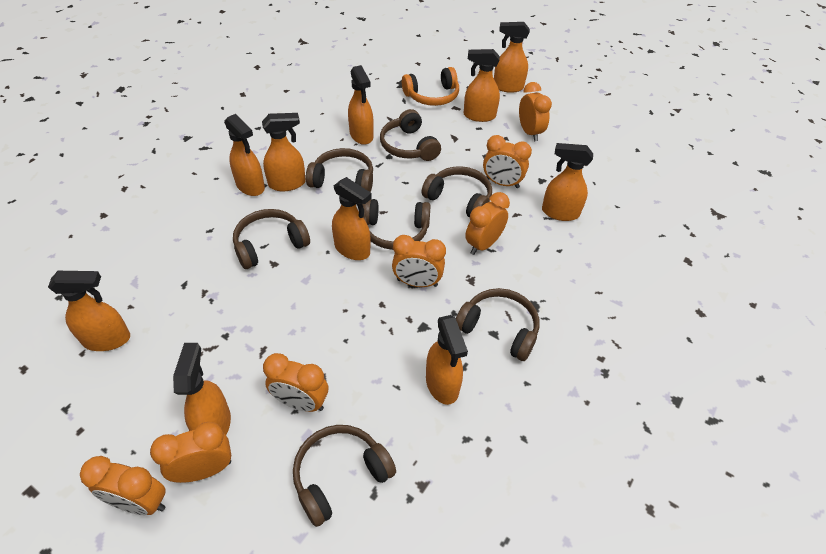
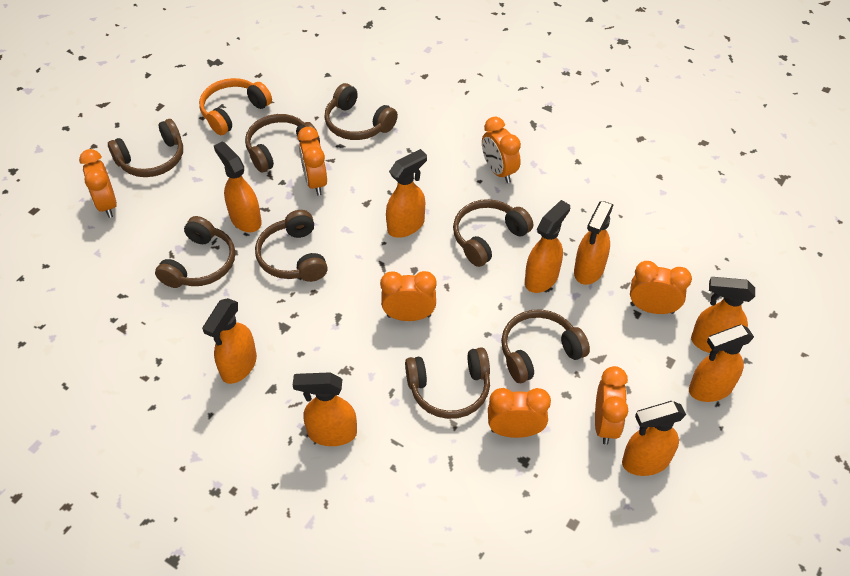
brown headphones: [233,209,310,269] [293,425,396,527] [306,148,373,192] [362,199,431,250] [380,109,441,161] [422,166,492,217] [456,288,539,361] = 7 -> [108,119,183,177] [155,216,235,288] [245,114,320,172] [255,210,328,282] [324,83,398,140] [405,347,490,419] [453,199,533,267] [501,309,590,383] = 8
orange spray bottle: [48,271,130,351] [173,343,231,435] [224,114,265,196] [262,113,306,191] [332,177,372,260] [348,65,374,145] [426,315,468,405] [464,49,500,122] [494,22,530,93] [542,143,593,221] = 10 -> [202,298,257,384] [214,141,262,232] [293,372,357,446] [386,149,427,238] [525,200,570,293] [574,201,613,285] [622,401,686,476] [689,325,754,402] [691,277,755,353] = 9

